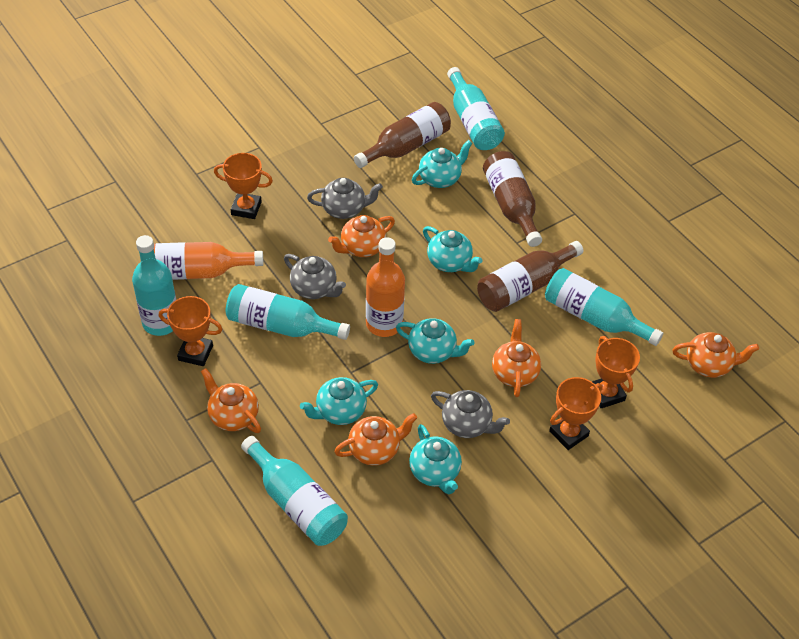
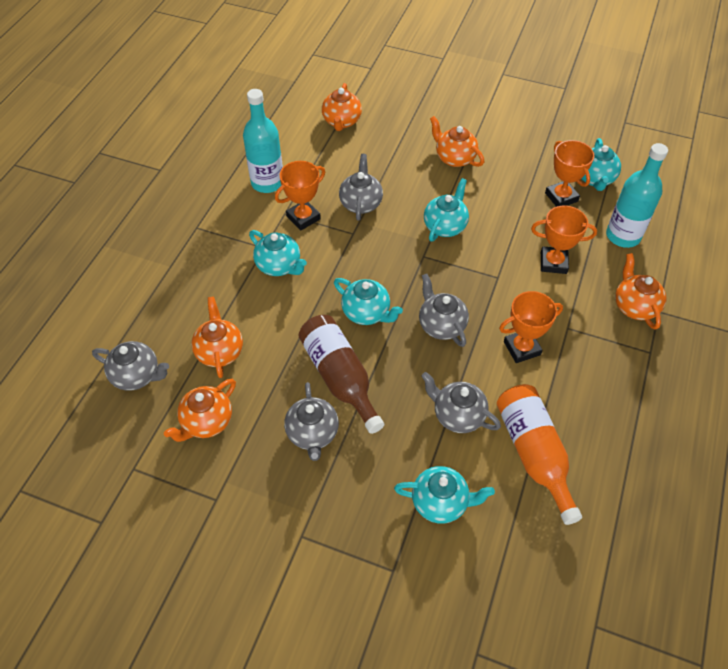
brown bottle: [354,102,451,168] [477,241,583,312] [483,151,542,247] = 3 -> [298,315,384,434] = 1
grey teapot: [284,254,346,299] [307,178,383,219] [431,390,510,438] = 3 -> [92,341,169,391] [284,382,339,461] [339,154,383,221] [419,274,469,347] [421,372,501,433] = 5
orange bottle: [154,242,263,280] [366,237,405,337] = 2 -> [497,384,582,525] = 1
turquoise bottle: [132,235,176,336] [226,284,350,340] [241,436,348,546] [447,67,505,150] [545,268,663,346] = 5 -> [243,89,283,193] [606,143,668,248] = 2

